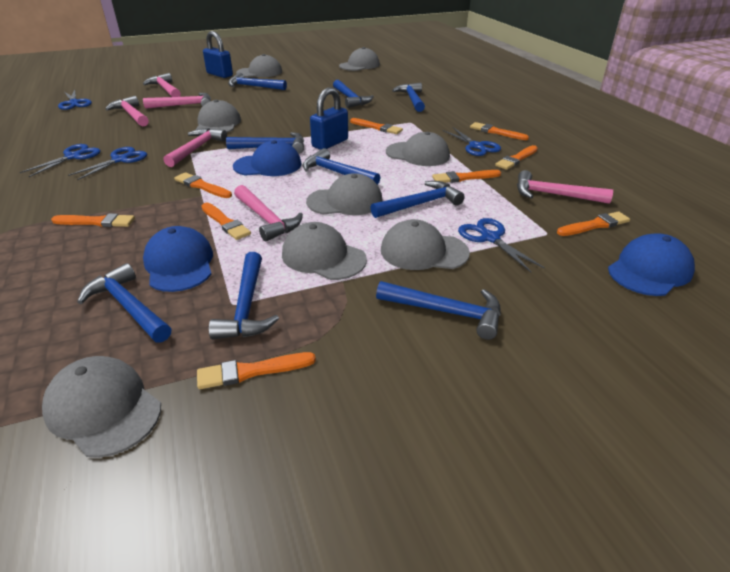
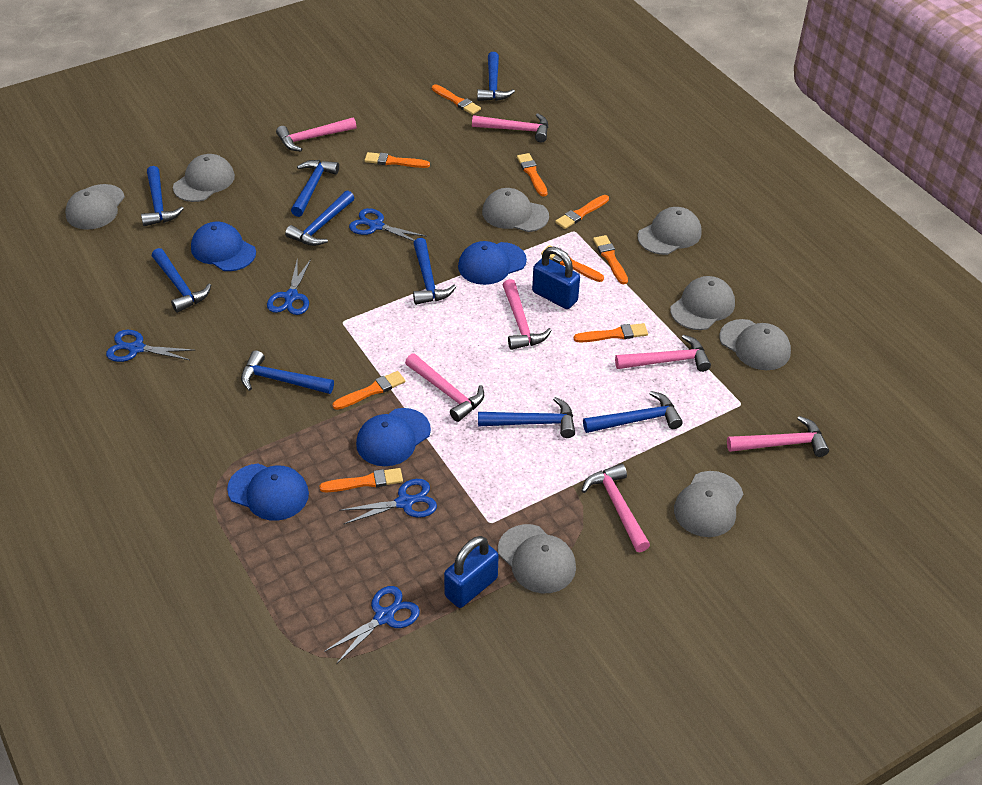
blue cap: [143,226,213,292] [233,140,302,176] [608,233,695,296] = 3 -> [191,222,256,271] [227,463,309,521] [356,408,431,466] [458,241,527,285] = 4
pink hammer: [105,96,149,126] [143,73,181,97] [143,93,211,109] [163,128,227,167] [234,185,303,241] [517,170,613,204] = 6 -> [276,117,357,151] [405,353,484,422] [472,113,548,142] [503,279,552,350] [582,463,650,552] [615,335,711,372] [727,416,829,457] = 7

